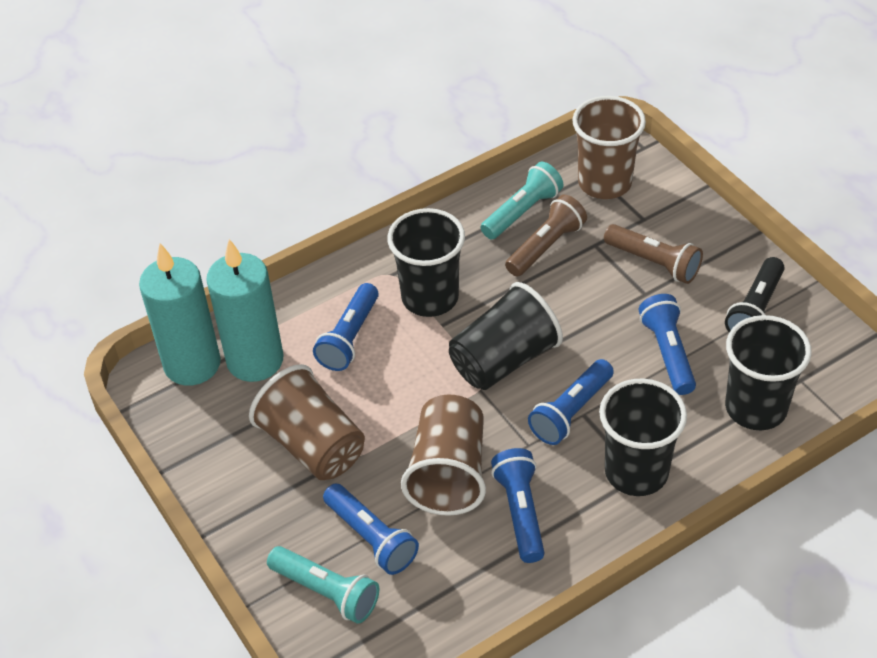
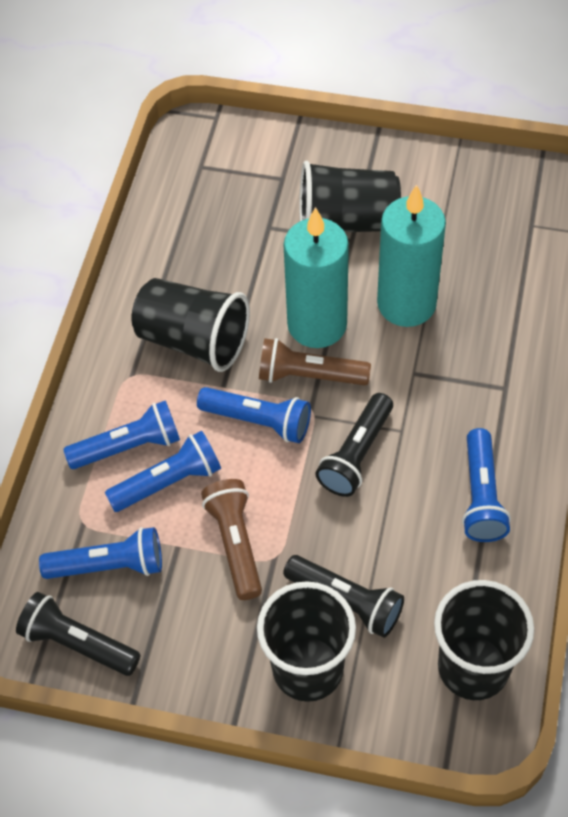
black flashlight: [725,257,785,332] = 1 -> [16,592,140,676] [283,555,404,638] [315,393,393,497] = 3
brown cup: [249,364,365,480] [401,395,486,516] [572,96,646,199] = 3 -> none = 0
turquoise flashlight: [267,546,379,624] [481,162,564,239] = 2 -> none = 0

